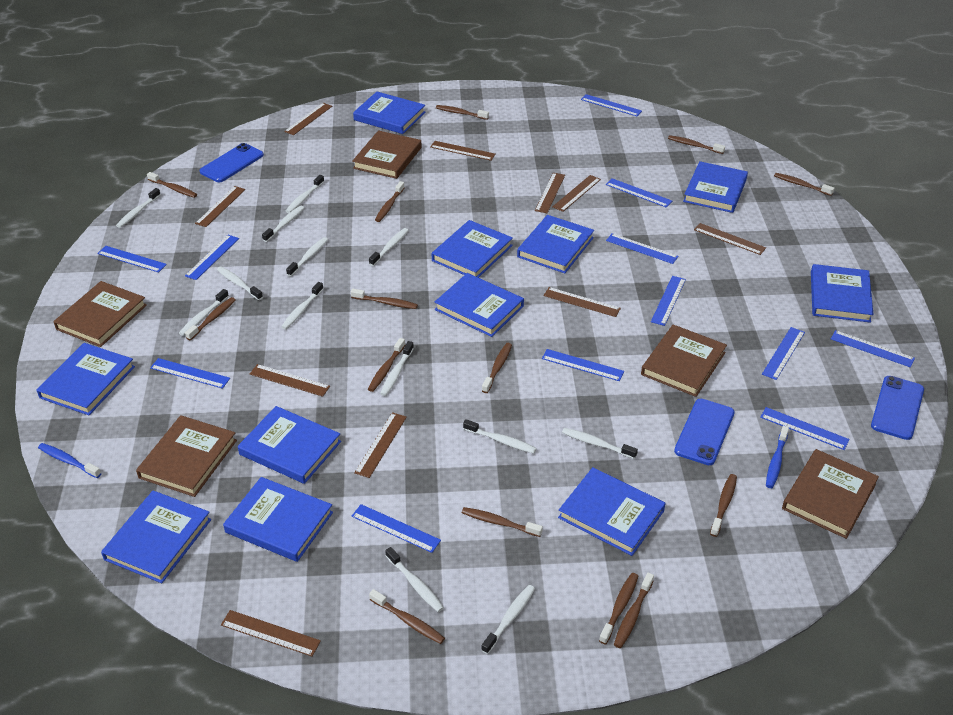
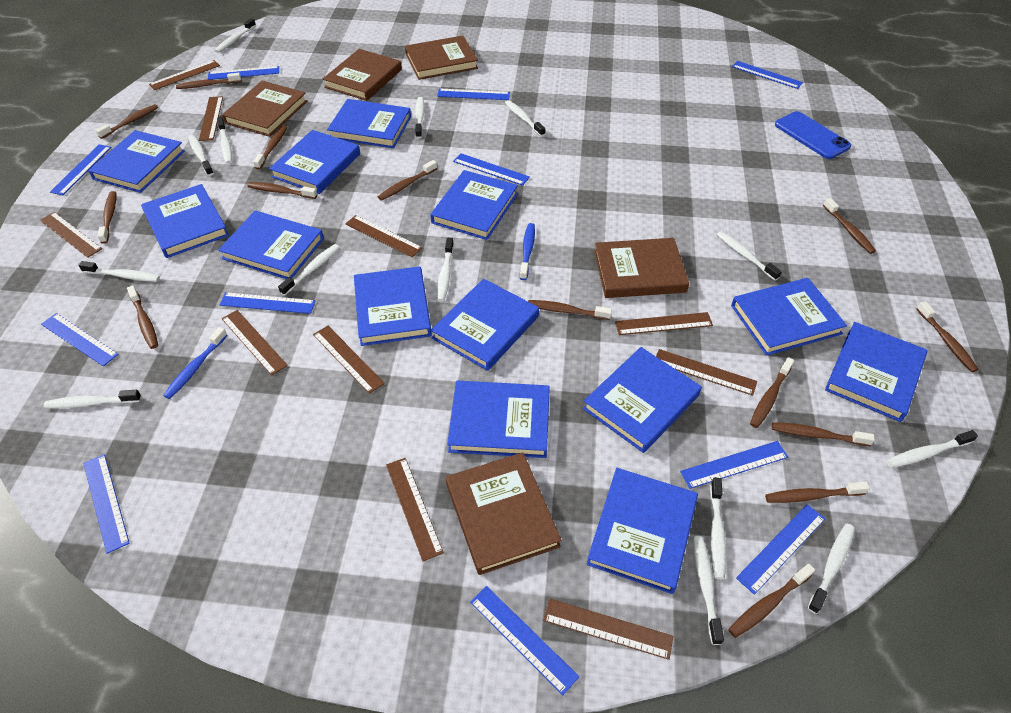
blue book: [36,343,135,415] [101,490,211,583] [223,477,333,562] [238,406,341,484] [353,92,425,134] [432,220,513,278] [434,273,524,337] [517,215,594,273] [558,467,666,556] [683,161,748,213] [811,264,874,323] = 11 -> [88,130,185,193] [141,184,229,258] [218,210,324,279] [269,130,360,194] [327,99,411,148] [354,266,432,346] [430,170,518,240] [431,279,539,371] [447,381,550,458] [583,347,702,453] [586,468,698,594] [731,278,847,356] [825,322,927,422] = 13
blue phone: [200,143,264,182] [674,399,735,465] [871,376,924,440] = 3 -> [775,111,851,159] = 1
blue ruler: [97,246,167,273] [150,358,230,389] [185,235,239,280] [352,504,441,553] [542,349,624,381] [581,94,642,116] [606,178,672,208] [606,233,678,264] [651,276,686,326] [760,407,850,450] [762,327,805,380] [831,330,915,367] = 12 -> [41,313,119,366] [50,144,112,195] [83,454,130,554] [208,66,279,80] [219,292,316,314] [437,89,510,100] [453,153,530,186] [470,586,579,695] [680,441,788,489] [732,61,803,89] [736,504,825,595] = 11
white toothbrush: [116,188,161,228] [179,289,229,336] [217,267,263,300] [262,206,304,242] [281,282,323,329] [286,175,324,213] [286,237,328,276] [369,228,409,266] [380,341,414,396] [385,547,444,612] [463,419,537,453] [481,585,535,654] [562,428,638,459] = 13 -> [44,390,141,408] [78,261,160,282] [188,135,214,176] [214,18,256,53] [217,117,232,164] [278,244,340,296] [415,97,425,138] [437,238,454,302] [505,100,545,137] [693,536,724,645] [710,477,726,579] [717,232,782,281] [808,524,855,614] [887,430,978,468] = 14

